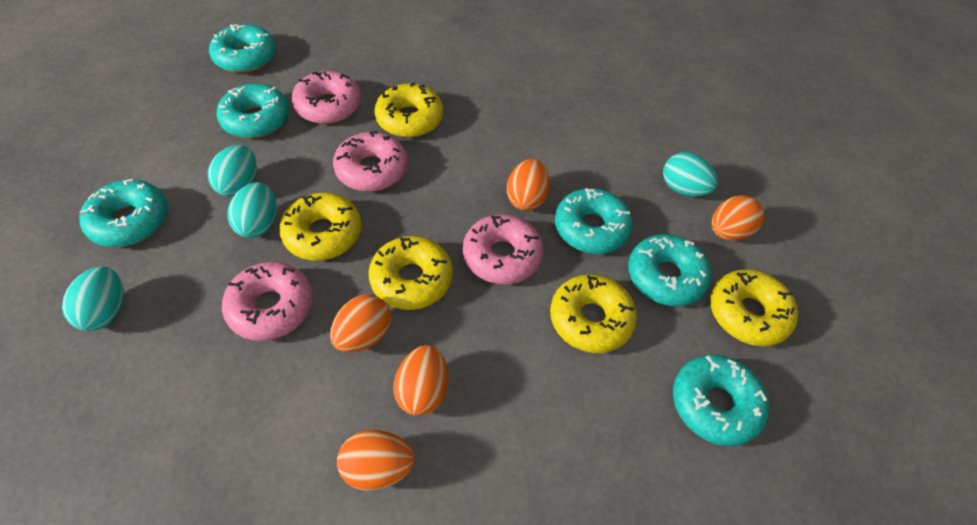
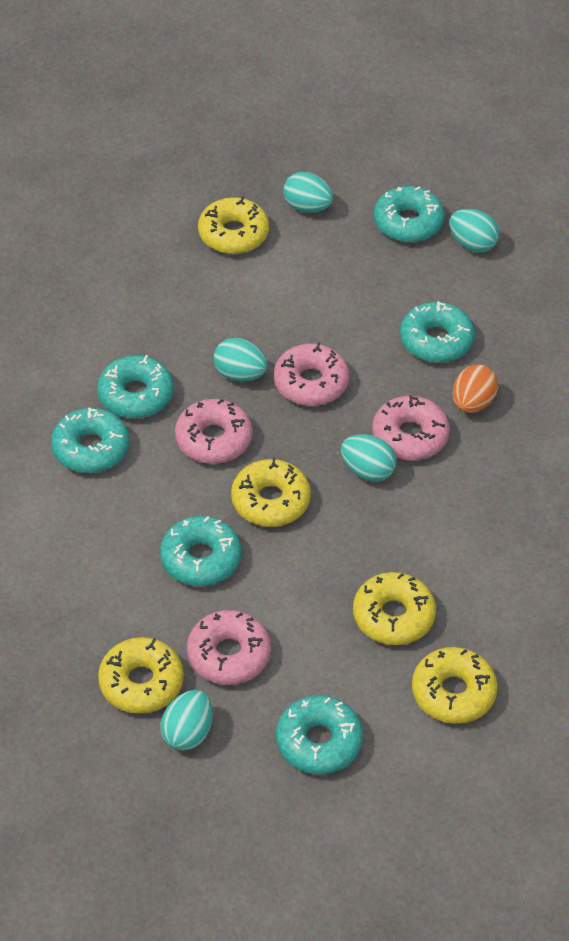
orange egg: [330,294,391,352] [337,430,415,490] [394,345,448,416] [507,159,550,211] [711,195,764,241] = 5 -> [453,364,498,413] = 1
turquoise egg: [62,266,124,331] [208,145,257,197] [227,182,277,238] [663,152,718,197] = 4 -> [160,690,213,751] [213,338,267,382] [283,172,333,213] [341,434,397,482] [449,209,500,252] = 5

